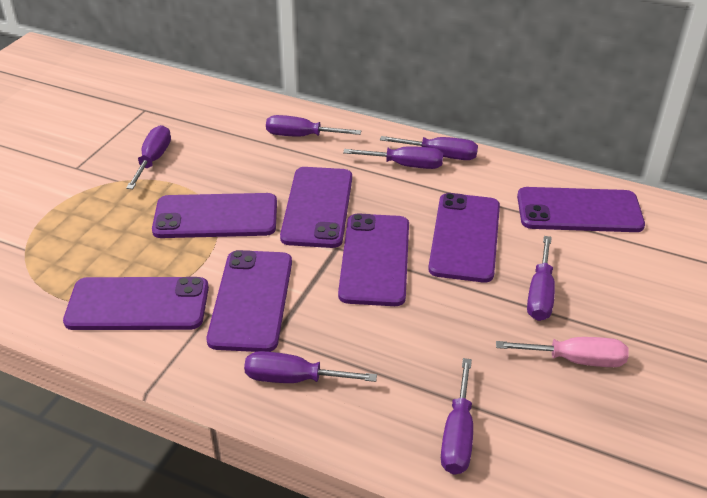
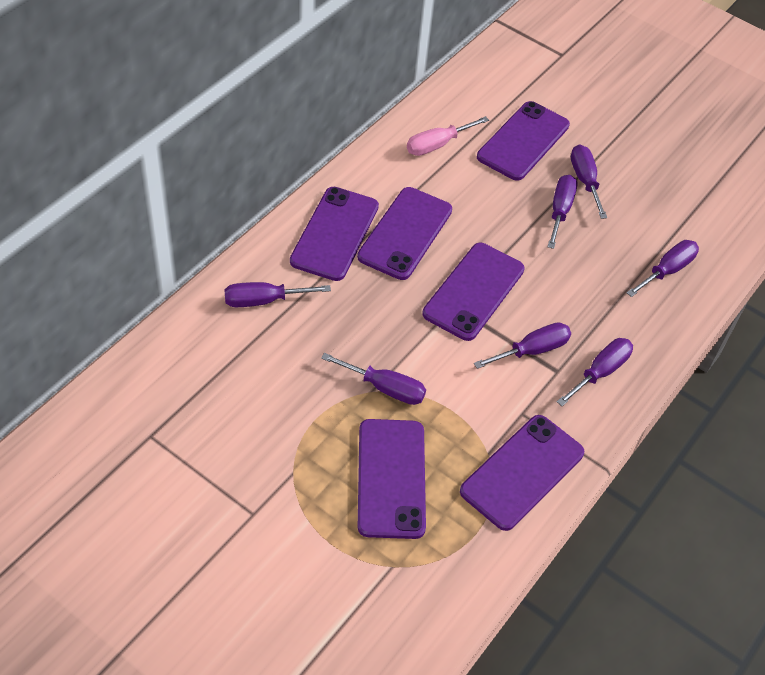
purple phone: [63,277,209,330] [152,193,277,238] [207,250,292,352] [280,167,352,248] [338,213,409,306] [428,193,500,283] [517,187,645,232] = 7 -> [290,187,379,281] [357,187,452,280] [358,419,426,539] [422,243,525,341] [460,415,584,531] [477,101,570,181] = 6

